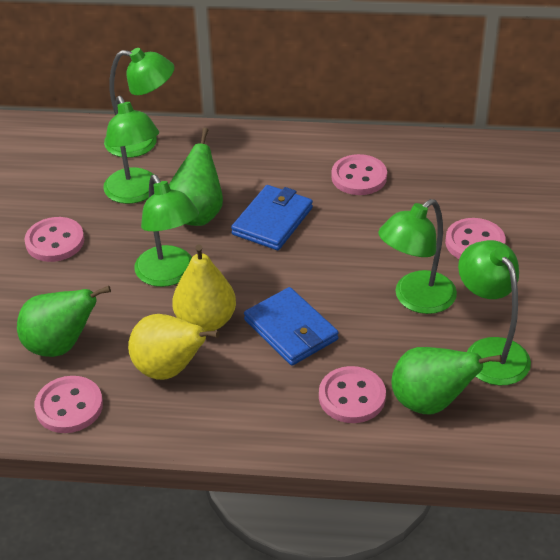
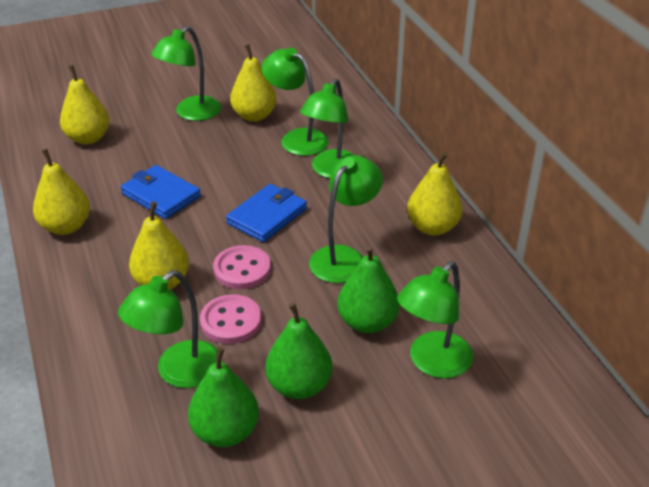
green lamp: [103,96,159,204] [104,48,175,158] [135,175,199,287] [378,199,457,314] [458,240,531,385] = 5 -> [118,270,222,388] [151,26,221,121] [261,47,329,156] [300,78,354,178] [309,155,383,283] [397,261,473,378] = 6
pink button: [25,217,84,262] [34,376,103,433] [319,366,386,423] [331,154,387,195] [445,218,506,259] = 5 -> [200,294,262,344] [213,245,271,289] = 2
yellow pear: [128,314,220,380] [172,244,236,332] = 2 -> [33,149,90,235] [60,65,110,145] [129,202,189,290] [230,44,277,122] [407,152,462,235] = 5

